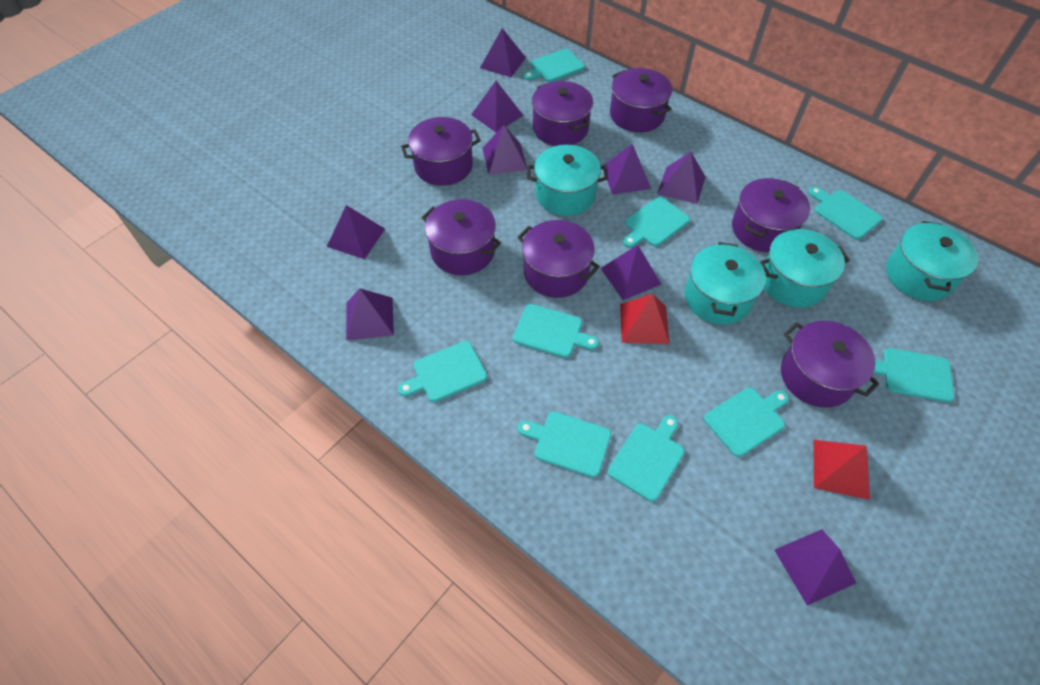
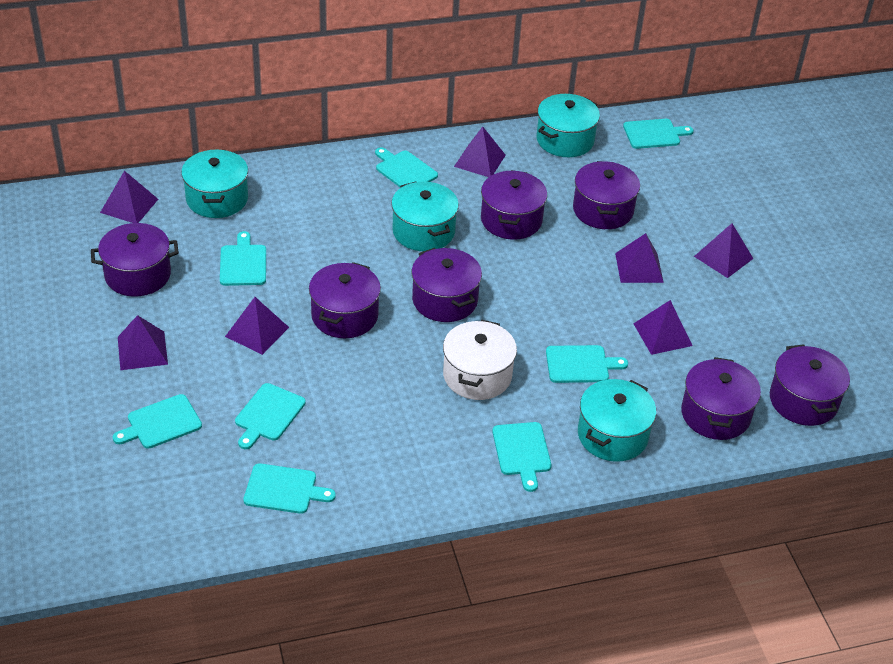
purple pyramid: [327,205,385,259] [346,289,394,341] [471,81,523,133] [480,28,526,77] [482,125,527,175] [600,245,662,300] [603,144,651,195] [657,152,705,204] [774,529,856,606] = 9 -> [100,171,158,223] [118,315,168,370] [225,297,289,355] [454,126,506,177] [615,233,664,283] [633,300,693,355] [694,223,753,278] = 7
red pyramid: [620,294,669,344] [813,440,870,500] = 2 -> none = 0
turquoise cutting board: [398,341,487,402] [513,304,599,358] [518,412,611,478] [523,49,585,82] [608,415,684,501] [623,197,690,248] [704,388,789,457] [808,186,882,240] [873,348,954,403] = 9 -> [113,394,202,449] [220,231,266,286] [235,383,306,449] [244,463,336,514] [375,147,438,188] [492,422,552,492] [546,345,628,383] [623,119,694,149] = 8
white pot: none = 0 -> [443,320,517,400] = 1

